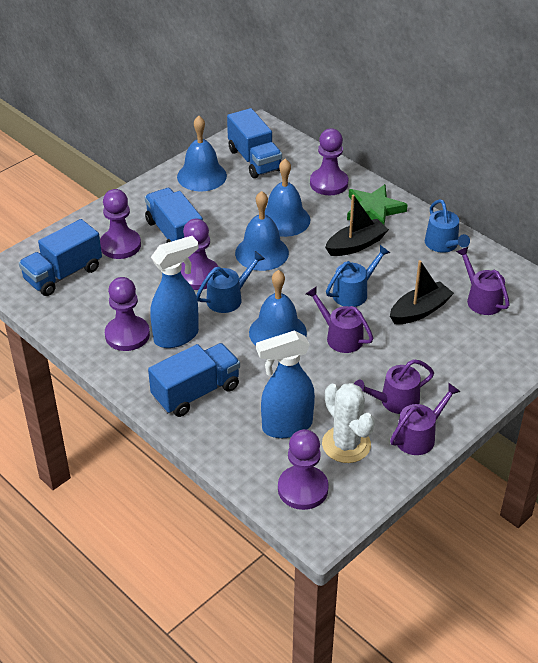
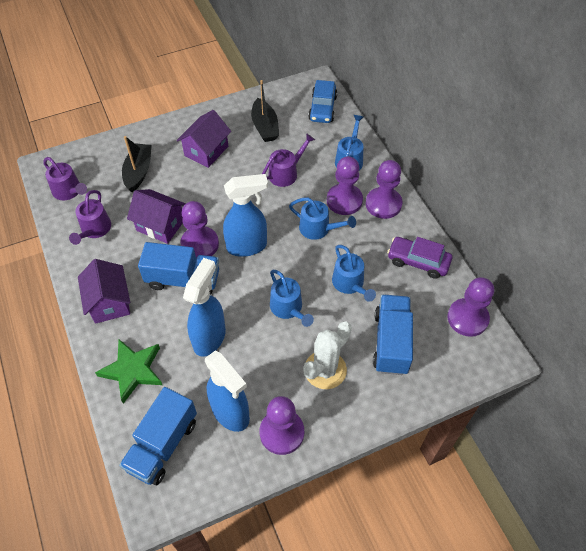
blue bell: [177,116,227,191] [235,191,289,271] [249,270,307,346] [265,159,310,237] = 4 -> none = 0
blue car: none = 0 -> [308,80,337,123] = 1
blue spray bottle: [150,236,199,348] [256,330,315,438] = 2 -> [183,258,226,357] [205,351,250,432] [223,174,268,257] = 3
blue truck: [19,219,102,296] [145,188,203,243] [148,343,240,417] [227,108,282,178] = 4 -> [119,387,197,485] [138,242,219,295] [373,295,413,375] = 3
blue watering can: [196,251,265,313] [326,245,390,307] [425,199,470,253] = 3 -> [270,270,314,327] [289,197,356,240] [332,245,376,302] [335,115,364,170] = 4
purple car: none = 0 -> [387,237,452,279] = 1
purple house: none = 0 -> [78,259,130,324] [127,189,186,244] [177,110,231,168] = 3
purple watering can: [306,286,373,353] [354,359,434,414] [390,383,461,455] [456,247,510,315] = 4 -> [43,157,87,200] [69,190,111,245] [262,133,315,187] = 3

